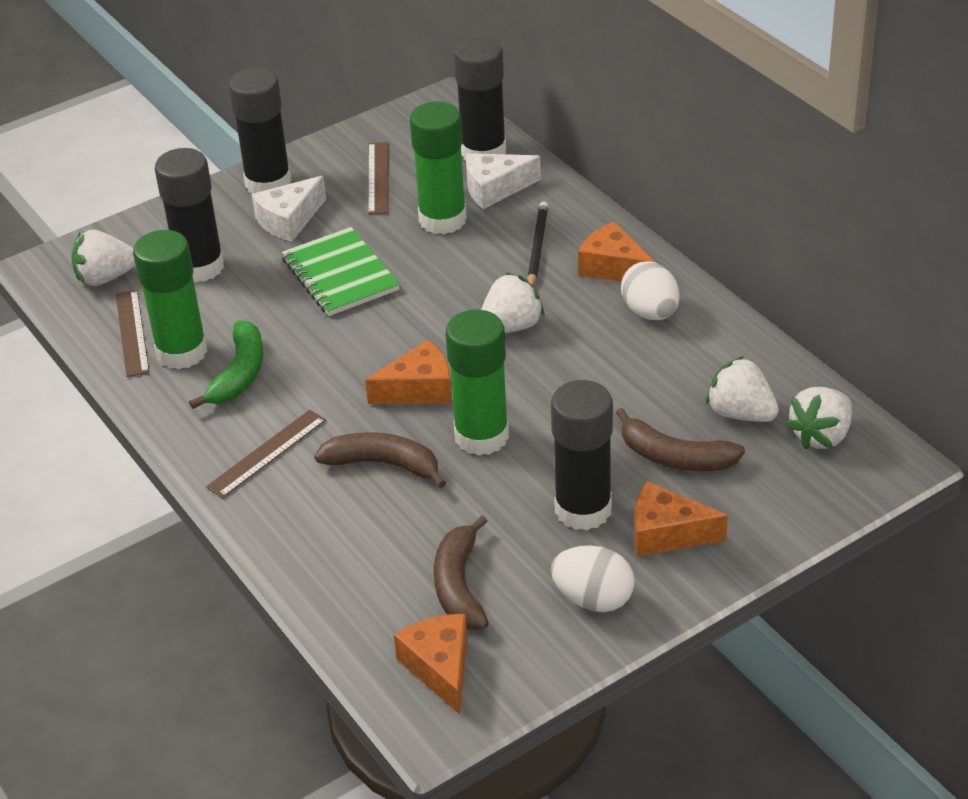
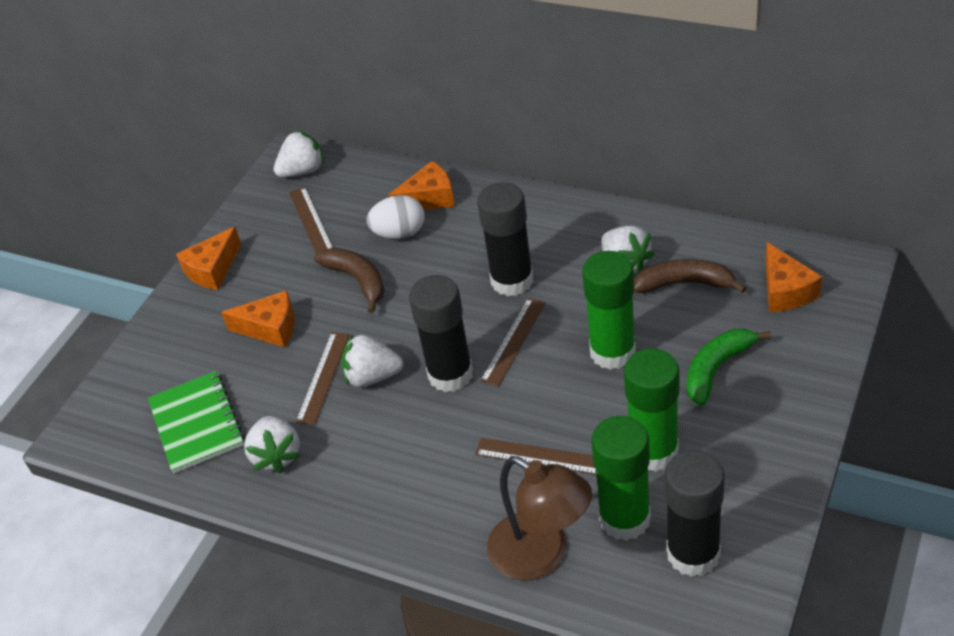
black glue stick: [155,148,224,283] [228,68,291,193] [454,37,506,160] [551,380,613,530] = 4 -> [409,275,473,392] [477,182,533,297] [664,450,725,577] = 3
black pencil: [527,201,548,286] = 1 -> none = 0
brown banana: [314,432,446,488] [434,516,489,630] [616,408,745,471] = 3 -> [314,248,385,313] [634,259,746,293] = 2
brown lamp: none = 0 -> [487,456,592,581] = 1
brown ruler: [116,290,149,377] [206,410,326,498] [368,142,389,215] = 3 -> [289,187,333,255] [296,332,350,425] [475,438,596,475] [480,298,546,387] = 4
white cheese: [252,176,326,242] [466,153,541,209] = 2 -> none = 0
white egg: [551,545,635,612] [621,261,680,320] = 2 -> [366,195,425,239] = 1

